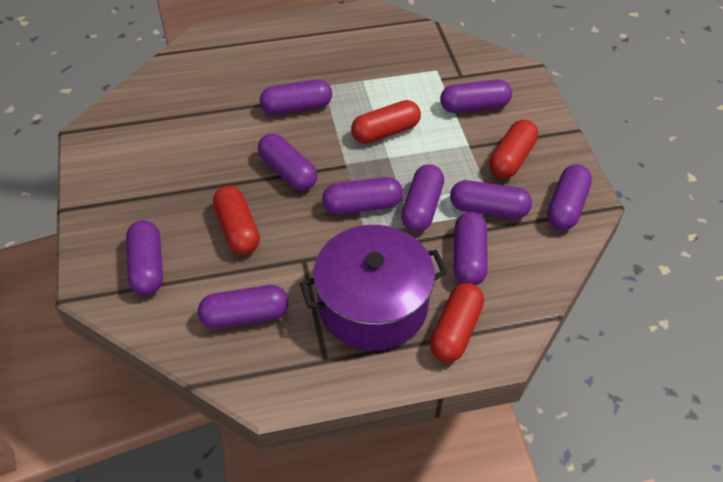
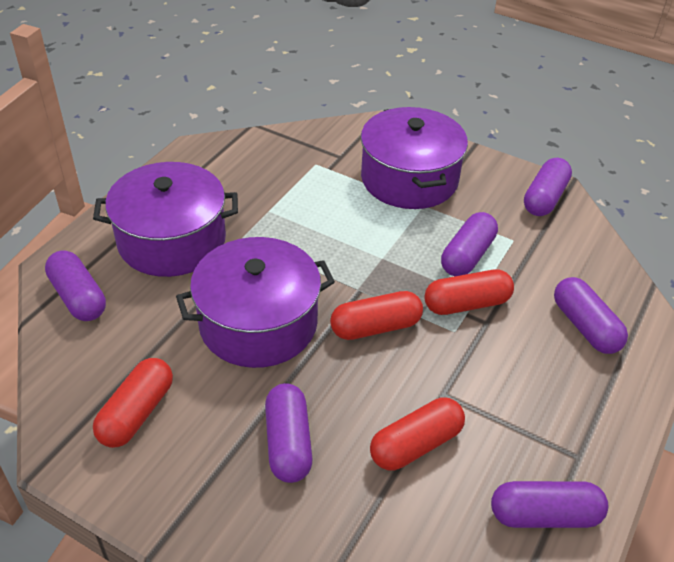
purple capsule: [126,220,163,295] [198,285,289,329] [258,133,317,191] [260,80,332,115] [322,177,403,215] [401,164,444,232] [440,79,512,113] [450,180,532,219] [454,212,488,285] [547,164,592,230] = 10 -> [45,250,106,321] [265,383,312,483] [441,212,498,276] [491,481,608,528] [524,158,572,216] [554,277,628,354] = 6
purple pot: [300,225,447,351] = 1 -> [93,162,238,277] [176,237,335,368] [361,107,468,209] = 3

